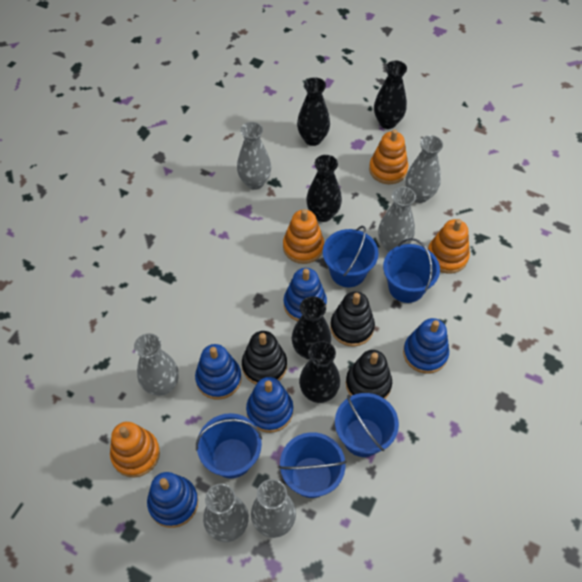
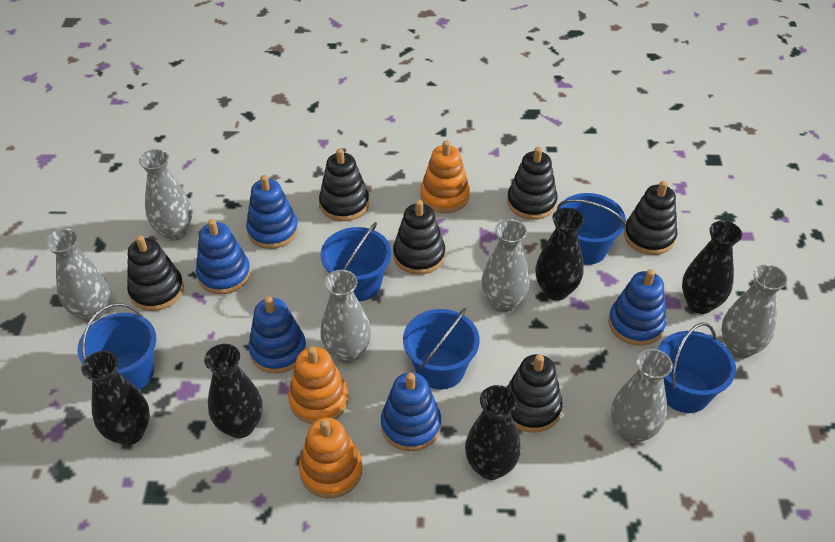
black stacking toy: [242,331,287,385] [330,291,375,347] [346,350,392,399] = 3 -> [127,235,184,311] [319,148,369,221] [393,200,445,275] [507,147,558,220] [507,354,563,433] [624,181,677,255] = 6
orange stacking toy: [110,422,160,478] [283,209,324,264] [369,129,408,184] [428,219,470,274] = 4 -> [288,346,348,424] [299,418,362,498] [420,140,470,213] = 3

